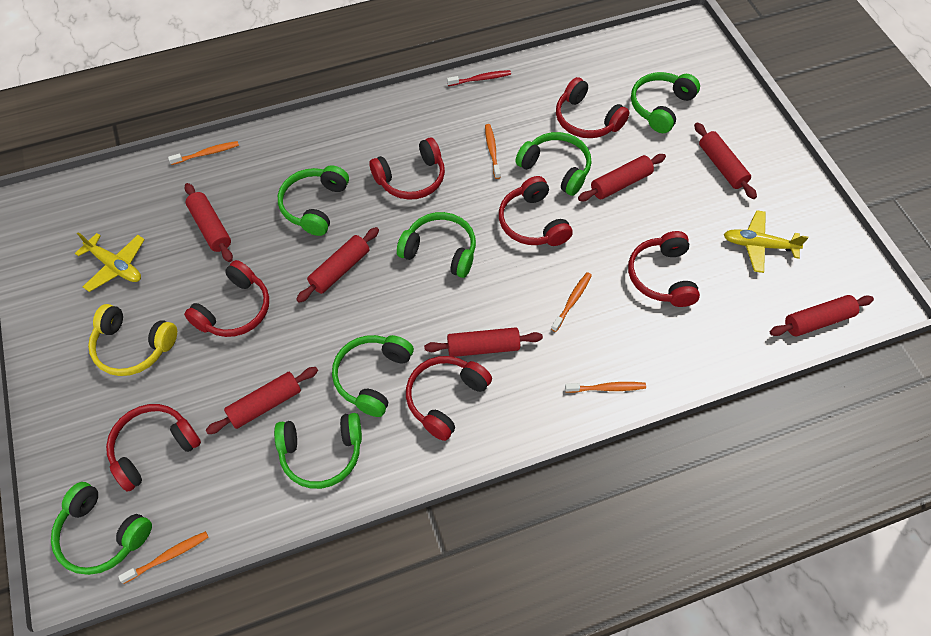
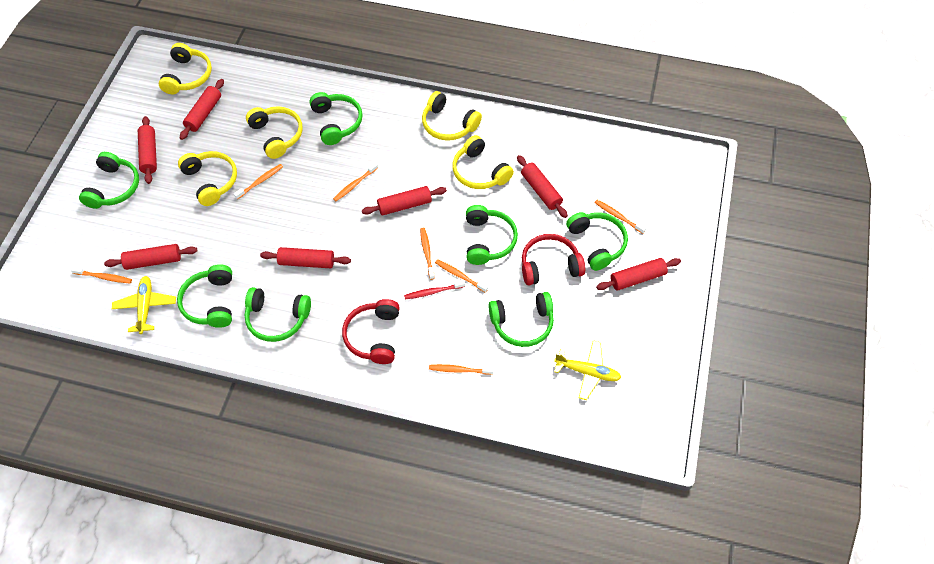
orange toothbrush: [118,531,208,584] [168,141,239,165] [485,124,501,179] [551,272,592,332] [565,382,646,393] = 5 -> [71,267,132,284] [234,164,283,200] [333,162,378,201] [420,228,435,280] [429,364,494,375] [435,259,488,293] [594,200,646,234] = 7
red headphones: [106,404,201,492] [184,260,269,337] [369,137,445,200] [406,356,492,441] [499,176,573,246] [556,77,630,138] [628,231,700,307] = 7 -> [342,299,400,364] [522,234,585,285] = 2
yellow headphones: [88,304,177,376] = 1 -> [159,43,212,94] [178,151,237,206] [246,106,303,159] [422,91,482,141] [452,135,514,189] = 5

